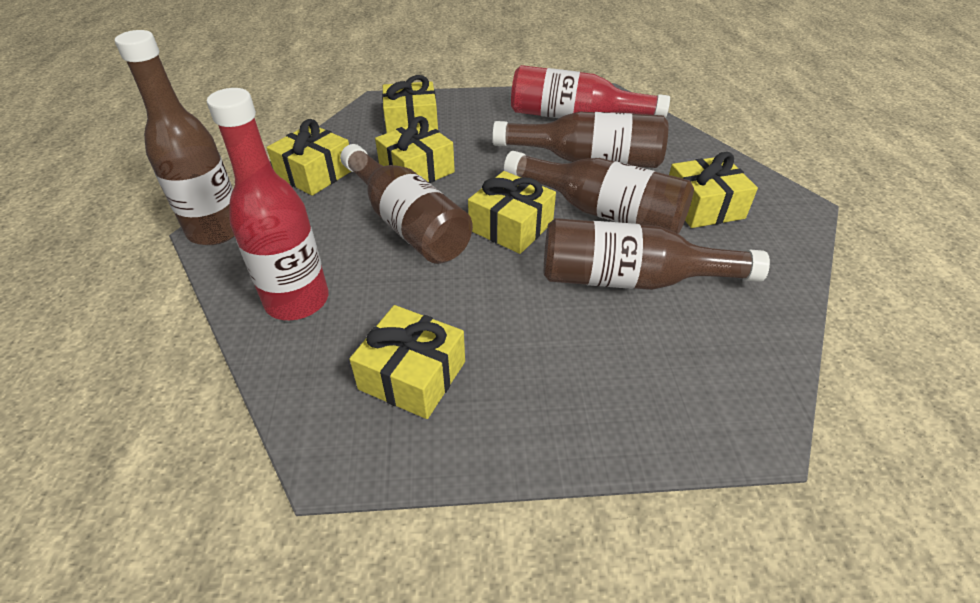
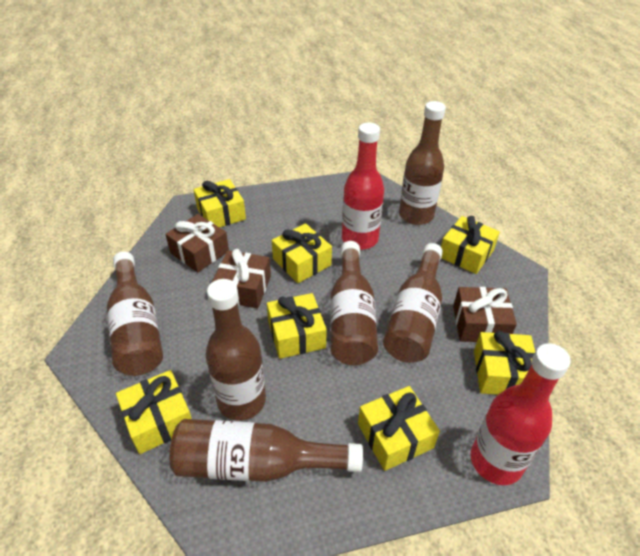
brown bottle: [115,30,235,245] [340,144,473,264] [492,112,668,168] [504,151,694,234] [544,218,770,290] = 5 -> [107,252,163,376] [169,419,363,482] [206,279,266,420] [330,241,378,365] [383,243,443,363] [399,101,446,225] = 6
brown gift: none = 0 -> [165,214,229,273] [212,249,271,308] [453,287,517,342] = 3
yellow gift: [267,119,351,196] [350,305,465,419] [375,116,455,183] [382,75,438,133] [468,171,556,254] [669,152,758,228] = 6 -> [116,370,192,454] [193,179,246,227] [267,293,327,359] [272,223,332,283] [358,386,440,471] [441,216,500,274] [474,331,535,395] = 7

